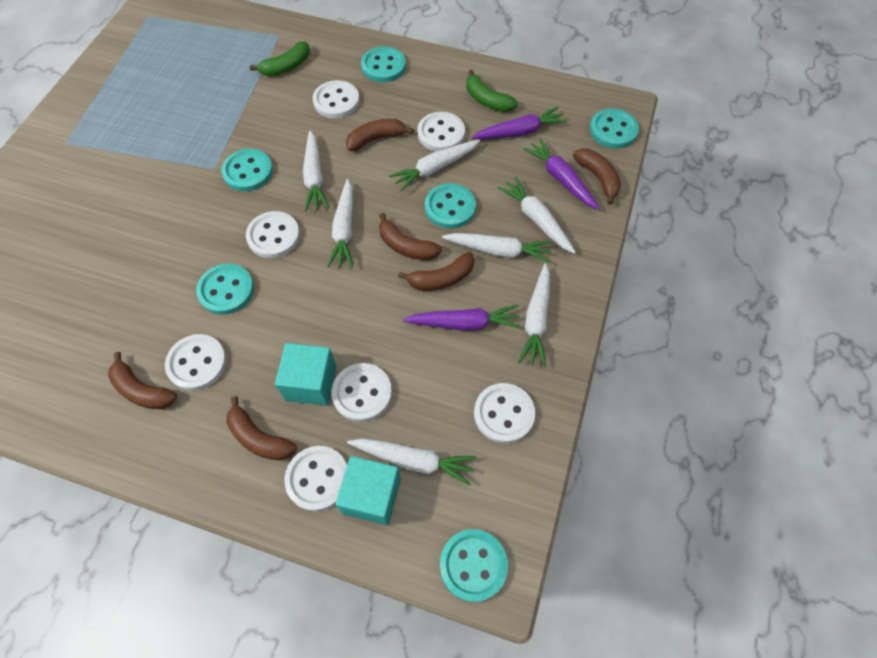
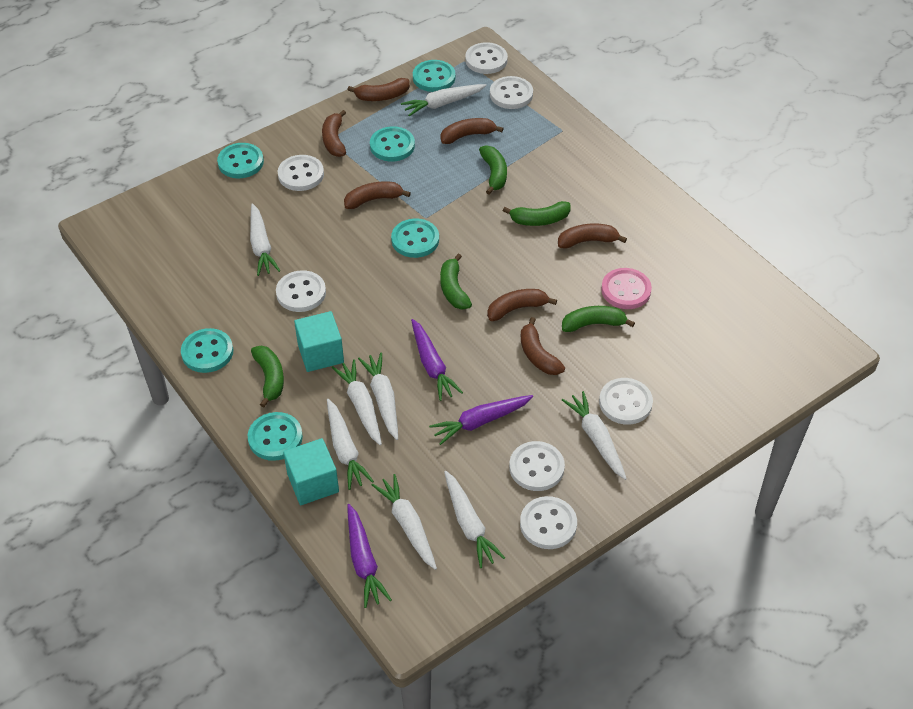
brown banana: [108,352,177,409] [226,396,297,460] [346,119,414,151] [379,213,442,260] [398,252,474,291] [573,148,621,205] = 6 -> [322,110,346,157] [344,181,411,209] [347,78,410,101] [440,118,504,144] [487,289,557,321] [521,317,565,375] [558,224,627,249] = 7
green banana: [250,41,310,76] [466,69,518,112] = 2 -> [251,346,284,408] [440,253,472,309] [479,145,507,195] [503,201,571,226] [562,306,635,332] = 5
pink button: none = 0 -> [601,268,652,309] = 1
white carrot: [303,130,329,211] [327,179,353,267] [347,439,476,486] [389,140,480,192] [442,233,552,263] [498,177,576,254] [518,264,550,367] = 7 -> [250,203,280,276] [327,399,374,490] [331,359,382,445] [358,352,398,440] [372,474,437,570] [401,84,487,116] [444,471,505,568] [562,391,627,480] = 8

